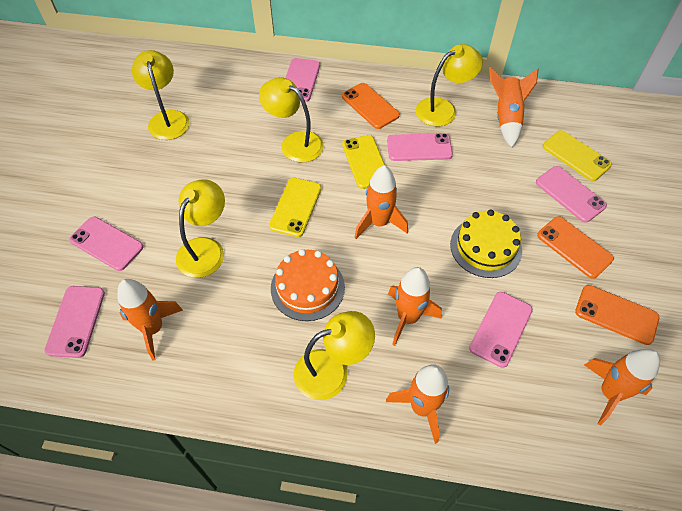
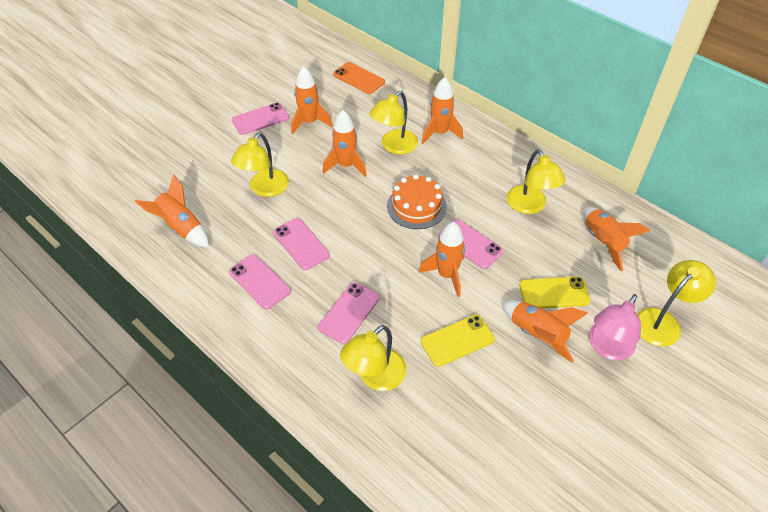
orange phone: [342,83,400,129] [537,216,614,279] [575,285,659,345] = 3 -> [333,62,385,94] = 1
orange rocket: [117,279,183,361] [354,165,408,239] [386,364,449,444] [388,267,442,346] [489,67,539,148] [584,349,660,426] = 6 -> [135,174,209,248] [291,66,332,134] [323,110,367,177] [419,222,465,297] [422,77,463,144] [502,301,588,363] [584,207,650,271] = 7
pink lamp: none = 0 -> [589,294,641,360] = 1
pink phone: [45,286,105,358] [69,217,143,271] [285,58,320,102] [387,133,453,161] [469,292,533,368] [536,166,607,223] = 6 -> [229,254,291,310] [232,103,289,135] [273,218,330,270] [318,283,379,344] [438,219,503,269] = 5
yellow cake: [450,209,522,278] = 1 -> none = 0
yellow phone: [269,178,321,237] [342,135,385,189] [543,130,612,181] = 3 -> [421,315,495,367] [520,276,590,309] = 2

